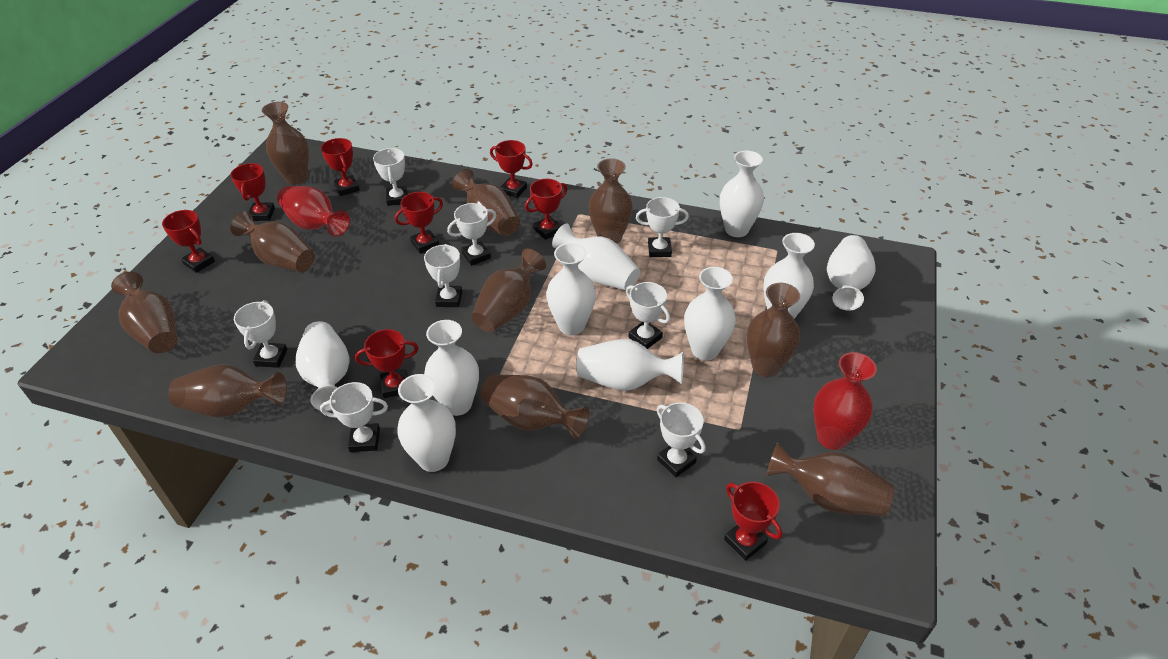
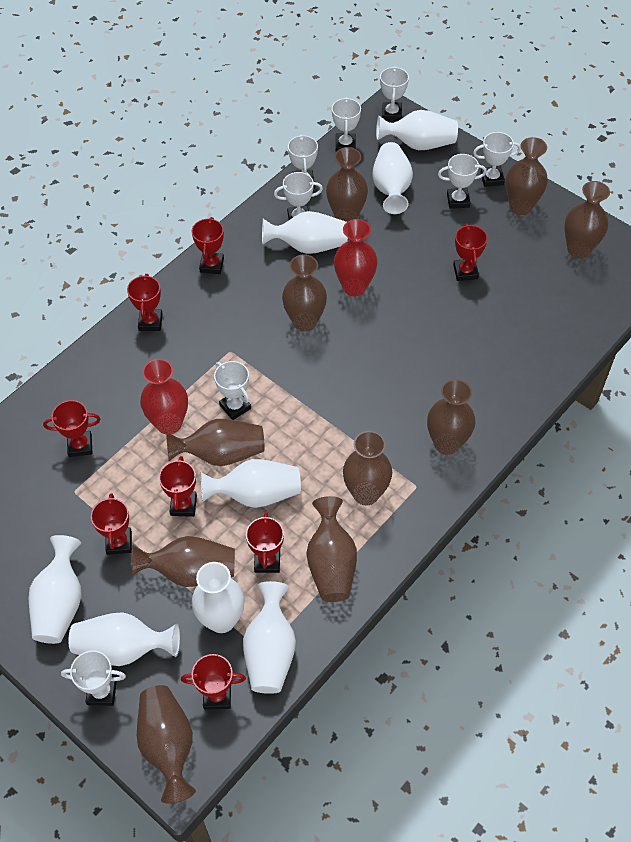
white vase: [296,321,350,411] [397,374,456,472] [424,320,479,416] [546,243,596,335] [552,224,640,290] [577,339,684,391] [684,267,736,360] [720,151,764,237] [764,233,815,319] [827,235,875,311] = 10 -> [29,535,82,644] [68,612,180,666] [192,562,245,633] [201,459,301,508] [243,581,296,694] [262,211,348,254] [372,142,413,214] [376,110,458,150] = 8

